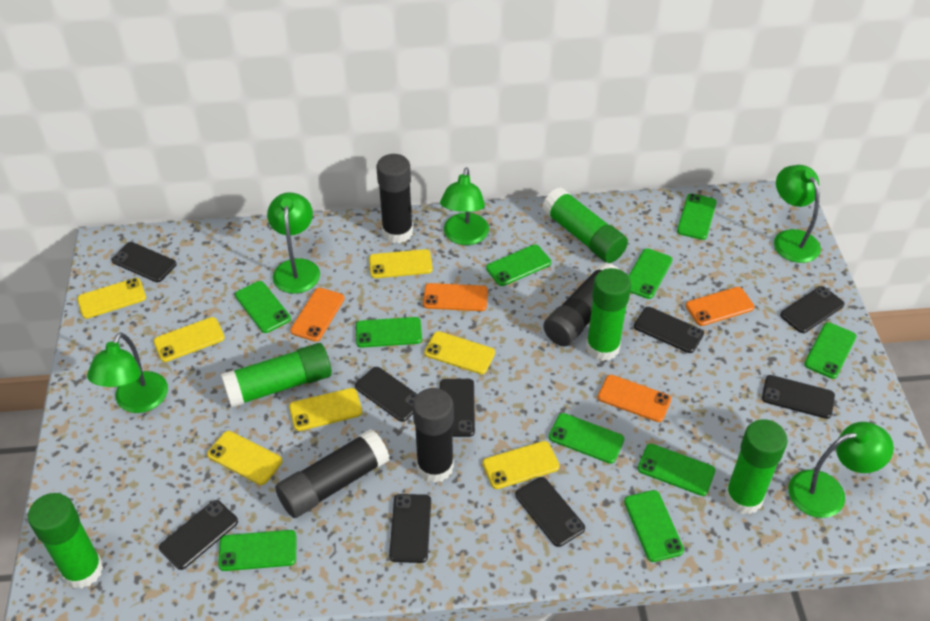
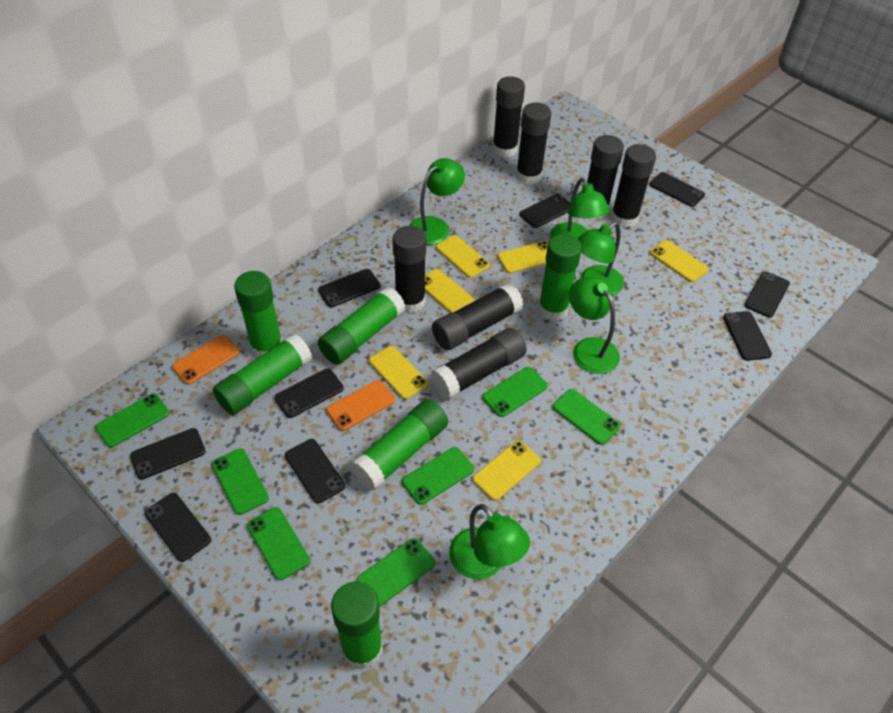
black glue stick: [275,429,389,518] [377,154,413,243] [413,388,454,483] [543,262,618,347] = 4 -> [392,226,426,313] [431,328,527,399] [432,283,523,350] [492,76,525,157] [516,103,551,185] [587,135,624,218] [611,144,656,228] = 7
green glue stick: [28,493,103,589] [221,343,332,408] [542,188,628,263] [586,268,631,361] [725,419,788,515] = 5 -> [213,334,312,415] [234,271,282,358] [318,287,405,365] [331,582,383,669] [350,399,448,490] [538,234,582,321] = 6
green phone: [218,530,297,571] [235,281,291,333] [356,317,422,348] [486,245,551,286] [549,413,625,464] [624,490,684,562] [629,248,673,299] [638,444,716,496] [677,194,717,240] [804,322,856,379] = 10 -> [95,393,170,448] [211,448,269,515] [247,507,310,580] [357,538,435,607] [402,447,474,505] [482,367,548,417] [552,389,620,445] = 7
orange phone: [290,288,345,342] [423,283,488,311] [598,375,671,422] [686,287,755,326] = 4 -> [172,335,240,385] [326,380,395,431] = 2
yellow phone: [77,278,146,319] [153,317,225,362] [207,431,282,485] [289,388,362,431] [369,249,433,278] [424,331,495,374] [483,441,560,489] = 7 -> [369,346,428,400] [425,269,474,313] [436,235,490,278] [472,441,541,501] [498,241,548,273] [650,240,709,282] = 6

